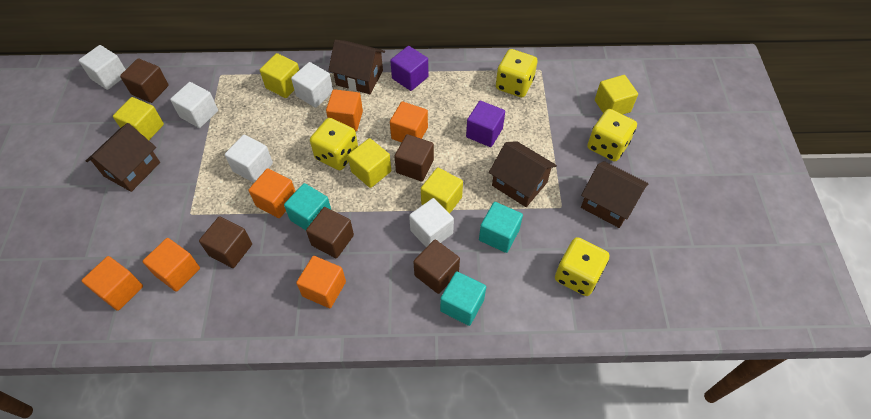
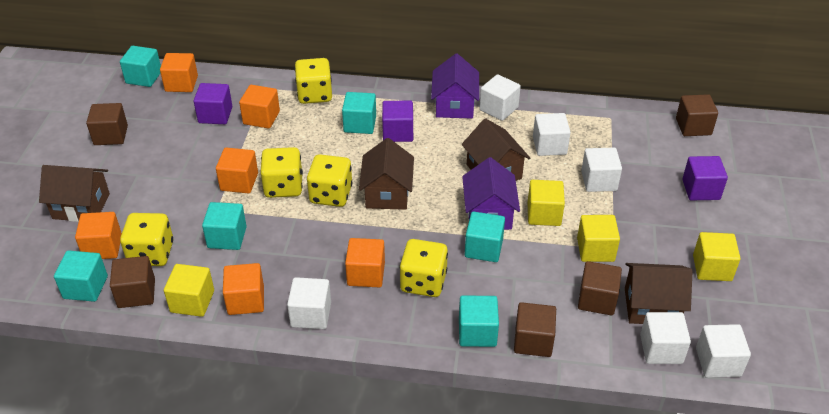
purple cube: [390,46,428,91] [466,101,505,147] = 2 -> [194,83,232,124] [382,100,413,142] [682,156,728,200] = 3
purple house: none = 0 -> [431,54,479,118] [462,157,520,230] = 2
turquoise cube: [284,183,331,230] [440,271,486,326] [479,202,523,253] = 3 -> [54,250,108,302] [120,46,161,87] [202,202,247,250] [342,92,376,134] [459,295,499,347] [465,211,505,262] = 6
white cube: [79,45,126,90] [170,82,218,128] [225,135,273,183] [291,62,333,108] [409,198,454,247] = 5 -> [287,277,331,329] [479,74,521,121] [533,113,571,156] [581,148,622,192] [640,312,691,364] [696,324,751,378] = 6
yellow cube: [113,97,164,140] [260,53,299,98] [348,138,391,188] [421,167,463,213] [595,75,638,114] = 5 -> [164,264,214,317] [528,180,565,226] [577,215,620,262] [693,232,741,281] = 4
yellow dice: [310,118,358,170] [496,49,538,97] [555,237,609,296] [587,109,637,162] = 4 -> [120,213,173,266] [260,147,303,198] [295,58,332,104] [307,154,352,207] [400,239,448,297] = 5

